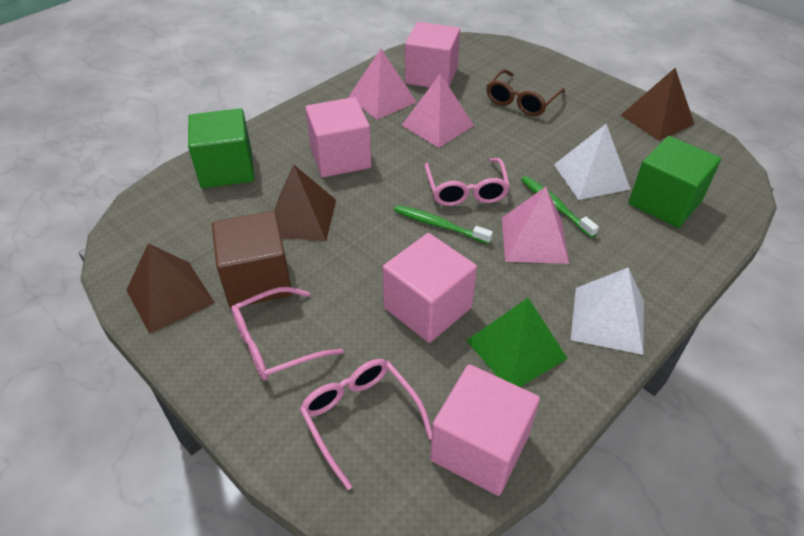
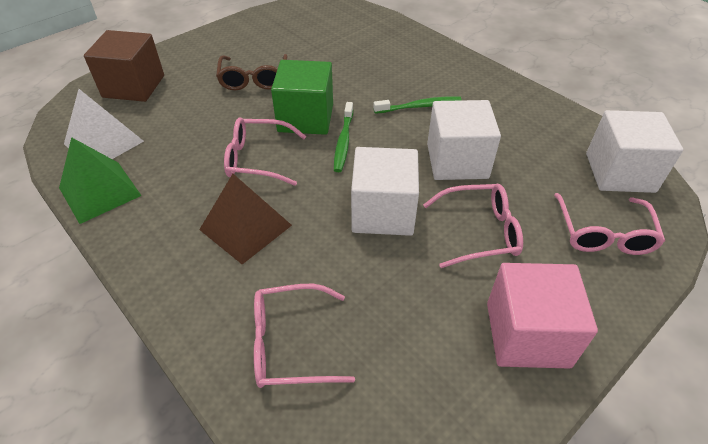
brown pyramid: [126,243,215,334] [274,164,336,241] [621,68,694,141] = 3 -> [199,174,292,264] = 1
green cube: [188,108,254,188] [628,136,721,228] = 2 -> [271,60,333,135] = 1
pink cube: [305,97,372,178] [383,233,477,343] [405,22,460,88] [430,364,540,496] = 4 -> [487,263,598,369] = 1
pink glasses: [231,287,344,381] [299,359,432,490] [424,158,510,206] = 3 -> [224,118,306,186] [254,284,355,388] [423,184,523,268] [554,193,665,255] = 4
pink pyramid: [349,49,416,120] [402,73,474,148] [502,187,569,264] = 3 -> none = 0
white cube: none = 0 -> [351,147,419,236] [427,100,501,180] [586,110,683,193] = 3
white pyramid: [554,124,630,200] [571,267,644,355] = 2 -> [64,89,144,159] = 1

